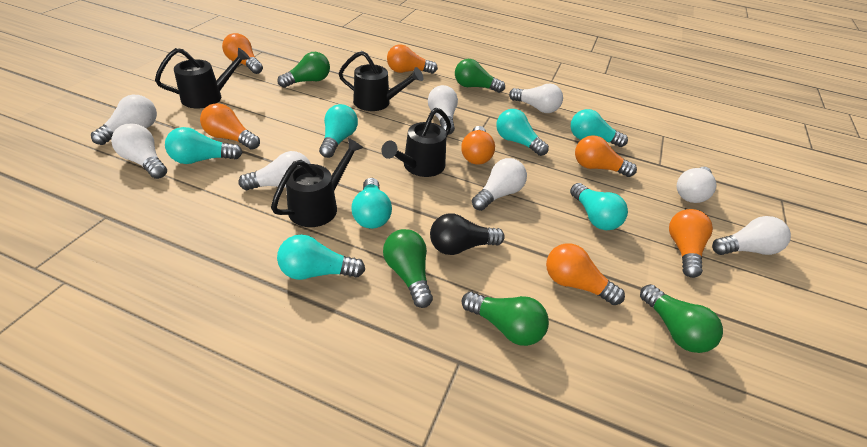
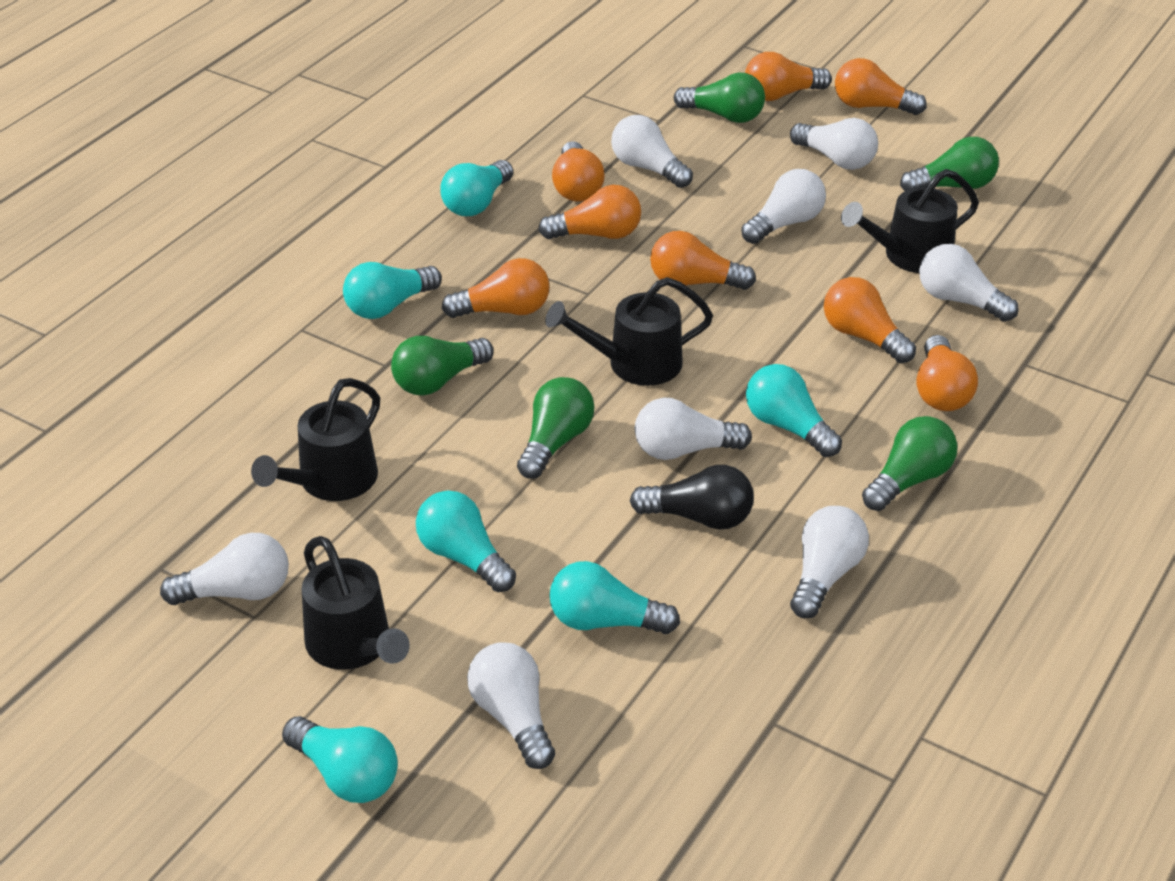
orange light bulb: [200,103,260,149] [222,33,263,74] [387,44,438,74] [461,126,495,165] [546,243,625,305] [575,135,637,177] [669,209,713,278] = 7 -> [442,258,550,318] [538,185,641,239] [552,141,605,202] [650,231,756,290] [745,52,832,101] [824,277,916,363] [835,58,927,115] [916,335,978,411] = 8
turquoise light bulb: [165,127,243,164] [277,234,365,280] [319,104,358,158] [351,178,392,229] [496,109,549,156] [570,183,628,230] [571,109,628,147] = 7 -> [282,716,398,803] [343,262,442,319] [416,491,516,592] [441,160,513,216] [549,561,680,634] [746,364,842,457] = 6

